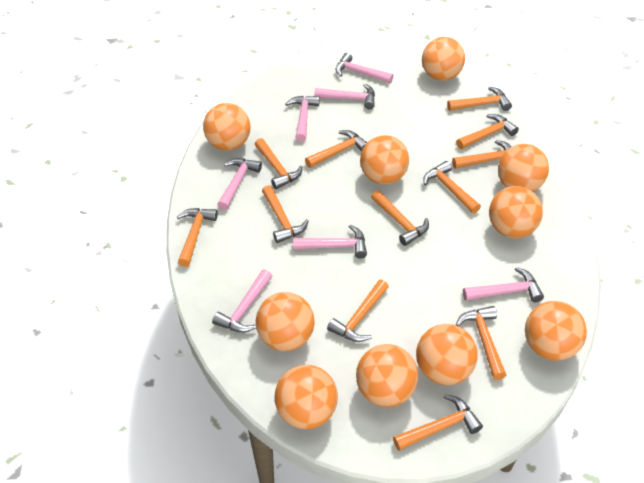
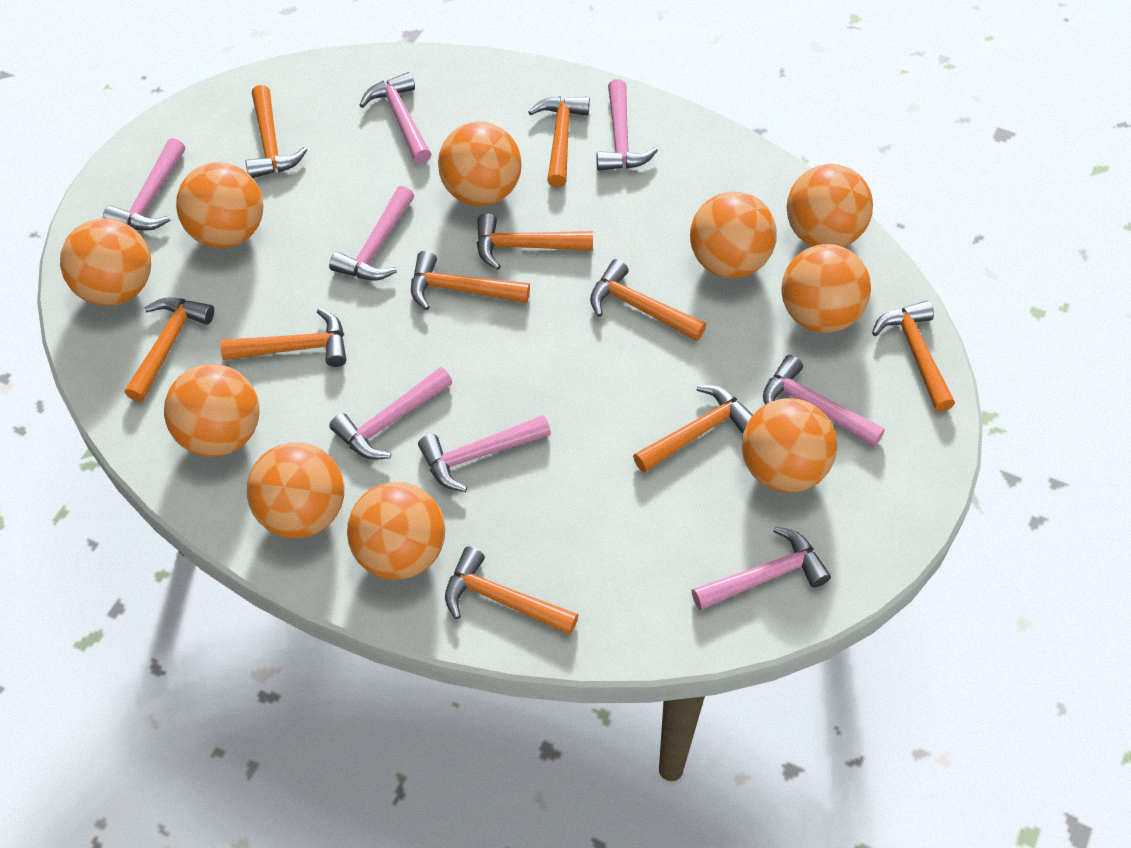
orange hammer: [177,208,218,267] [255,138,303,189] [262,185,309,243] [305,130,368,168] [327,280,389,342] [371,190,429,246] [393,394,483,451] [423,161,481,214] [447,87,512,111] [452,140,512,169] [456,114,519,149] [456,306,506,380] = 12 -> [125,297,214,402] [220,308,346,367] [246,85,307,178] [411,251,530,310] [445,546,578,635] [477,213,593,270] [528,96,590,187] [590,259,706,341] [633,385,753,473] [872,300,955,412] = 10
pink hammer: [212,269,272,333] [217,158,262,210] [285,96,320,142] [293,225,367,259] [314,84,375,110] [336,53,393,83] [463,267,544,302] = 7 -> [103,138,185,231] [329,186,414,281] [329,367,453,460] [360,72,431,164] [418,415,551,492] [597,79,658,171] [692,526,831,610] [763,355,885,447] = 8

